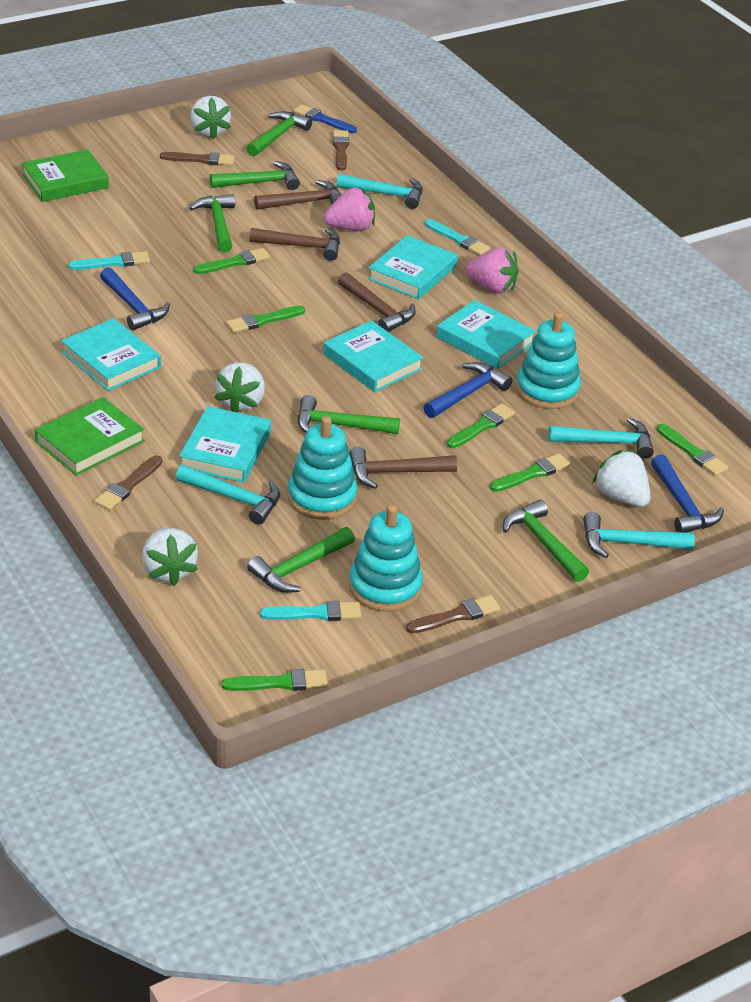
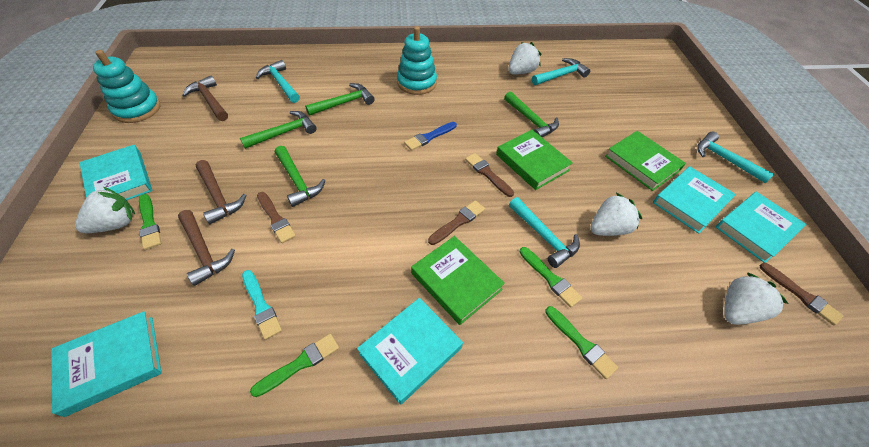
blue hammer: [100,267,170,330] [423,362,513,418] [651,454,724,533] = 3 -> none = 0
brown hammer: [249,228,340,261] [254,180,341,210] [338,272,416,332] [349,447,457,489] = 4 -> [178,210,235,286] [182,75,228,121] [196,160,247,224] = 3
green book: [22,149,109,202] [35,397,145,476] = 2 -> [411,236,505,325] [496,130,573,190] [605,131,686,191] = 3
green brush: [193,248,270,274] [222,669,327,691] [226,305,305,333] [447,404,515,448] [490,453,570,492] [657,424,729,476] = 6 -> [139,194,161,250] [250,334,339,397] [519,247,582,308] [545,306,618,379] = 4
green hammer: [189,194,235,252] [210,161,300,190] [246,111,312,156] [247,527,355,593] [298,395,400,434] [503,499,589,582] = 6 -> [240,111,317,149] [275,146,325,207] [305,83,375,116] [504,91,559,137] = 4
pink strawberry: [324,187,375,231] [466,248,518,294] = 2 -> none = 0
turquoise brush: [68,251,150,270] [260,601,361,621] [425,219,490,255] = 3 -> [242,270,282,340] = 1
turquoise stacking toy: [288,416,357,520] [349,504,423,612] [516,312,581,409] = 3 -> [93,50,160,123] [397,26,437,95] = 2

